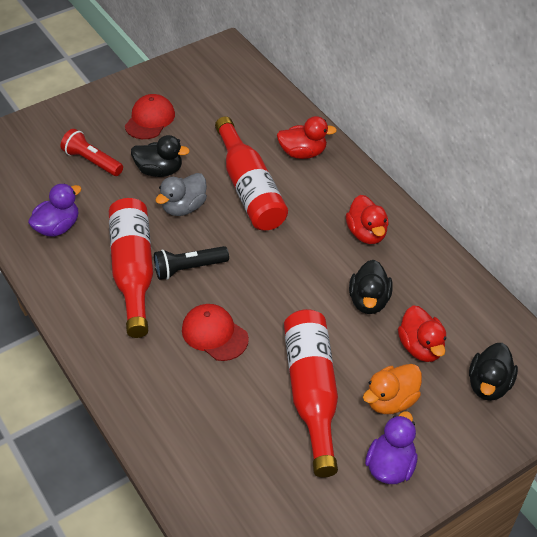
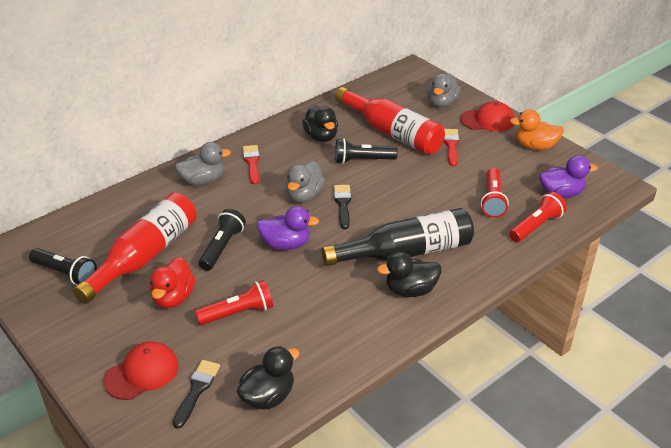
black bottle: none = 0 -> [322,208,474,266] = 1
black brush: none = 0 -> [173,360,220,429] [334,185,351,229] = 2
black flashlight: [154,246,229,280] = 1 -> [29,248,97,285] [198,209,246,271] [335,138,398,164] = 3
grey duck: [155,173,207,216] = 1 -> [175,142,231,186] [286,161,325,203] [427,73,461,108] = 3
red bottle: [109,198,153,338] [215,117,288,231] [284,309,338,477] = 3 -> [73,193,197,304] [335,87,445,155] = 2
red brush: none = 0 -> [243,145,260,185] [443,129,459,166] = 2
red duck: [277,116,337,159] [346,195,389,244] [398,305,446,362] = 3 -> [150,257,195,308] = 1
red flashlight: [61,129,123,176] = 1 -> [195,280,273,325] [481,168,509,218] [509,192,567,242] = 3

